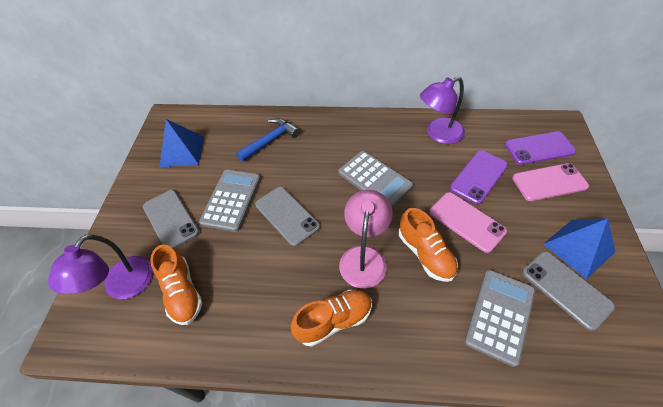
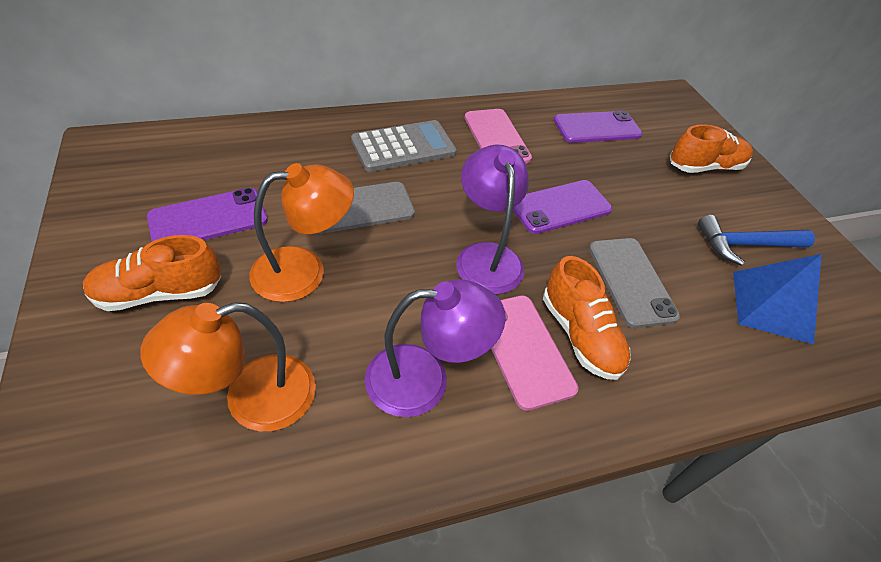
blue pyramid: [159,119,204,167] [544,218,615,279] = 2 -> [733,254,822,345] = 1
grey calculator: [199,169,261,232] [338,151,413,207] [464,270,535,367] = 3 -> [351,120,457,172] = 1
grey phone: [143,190,199,249] [255,187,320,246] [522,251,615,331] = 3 -> [318,182,415,234] [589,238,680,328] = 2
orange lamp: none = 0 -> [140,302,316,431] [249,163,354,302] = 2
pink lamp: [339,190,393,288] = 1 -> none = 0
purple phone: [450,150,508,204] [505,131,576,165] = 2 -> [147,188,268,242] [513,180,612,234] [554,111,642,143] = 3

